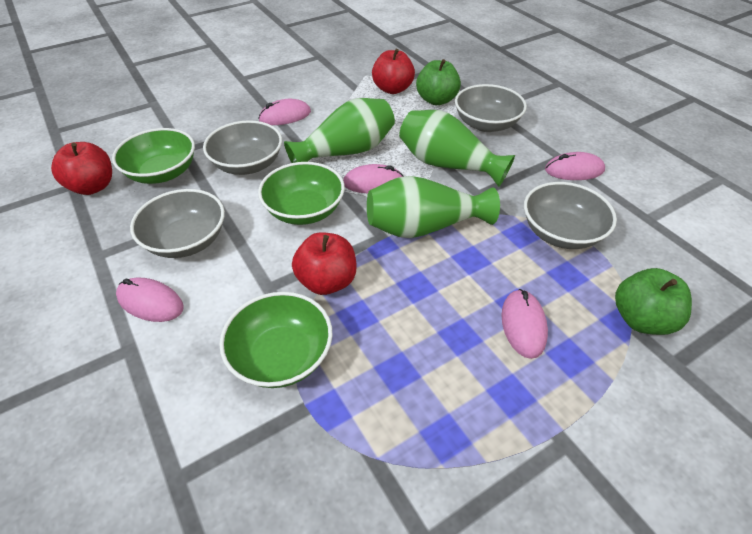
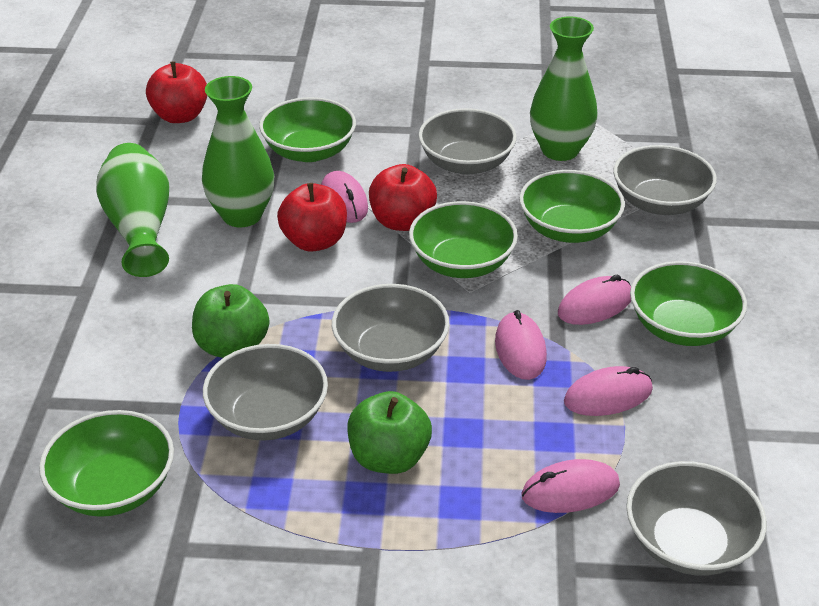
green bowl: [112,128,195,184] [219,292,333,388] [258,162,345,225] = 3 -> [39,410,174,517] [259,97,356,162] [409,201,518,278] [519,170,625,243] [630,261,747,346] = 5
grey bowl: [130,189,225,258] [203,120,282,175] [455,84,527,132] [524,182,617,249] = 4 -> [203,344,328,440] [332,284,450,372] [418,108,517,175] [613,145,717,215] [626,461,767,576] = 5

